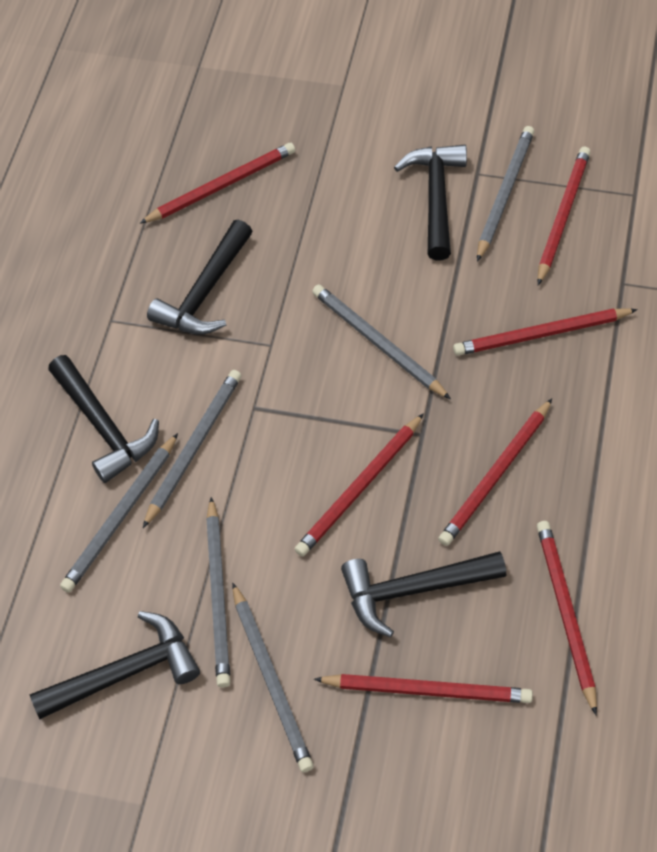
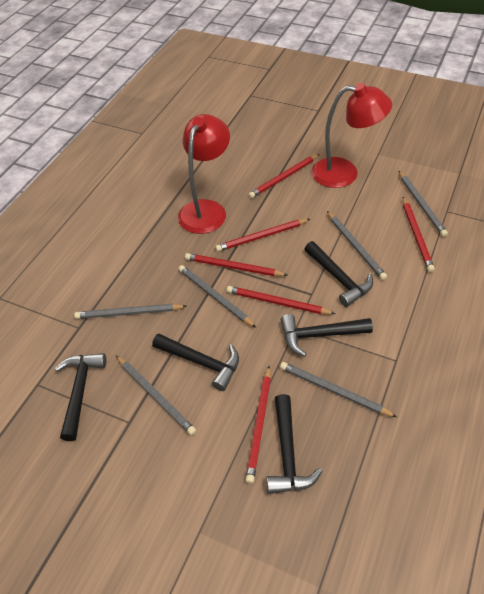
red lamp: none = 0 -> [178,114,230,234] [311,83,392,188] = 2
red pencil: [139,143,295,224] [295,413,424,556] [314,674,533,703] [438,399,552,546] [453,309,638,356] [537,147,591,285] [537,521,597,715] = 7 -> [185,253,288,276] [215,219,310,252] [227,286,335,314] [245,366,271,484] [248,154,319,198] [403,197,435,272] = 6

